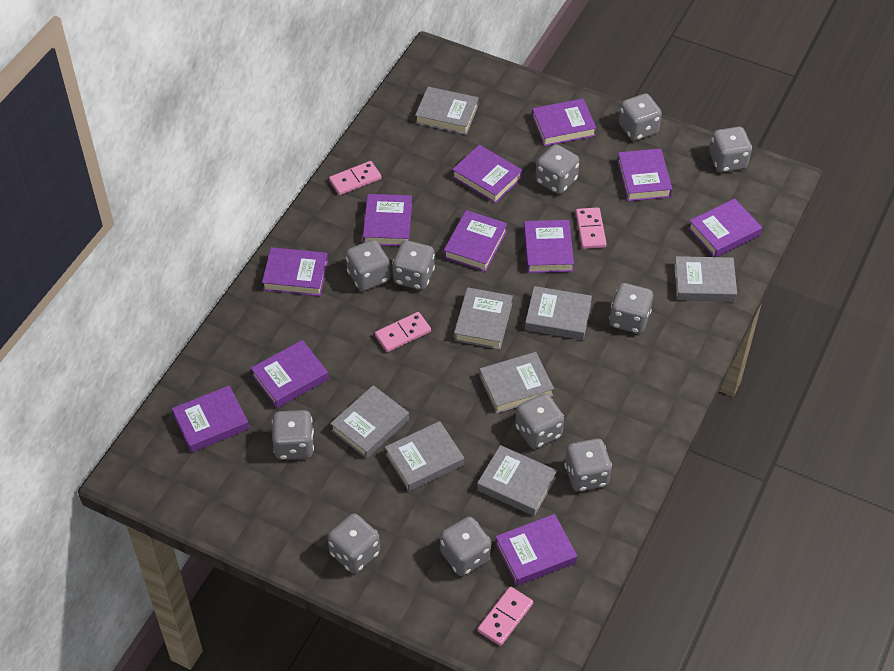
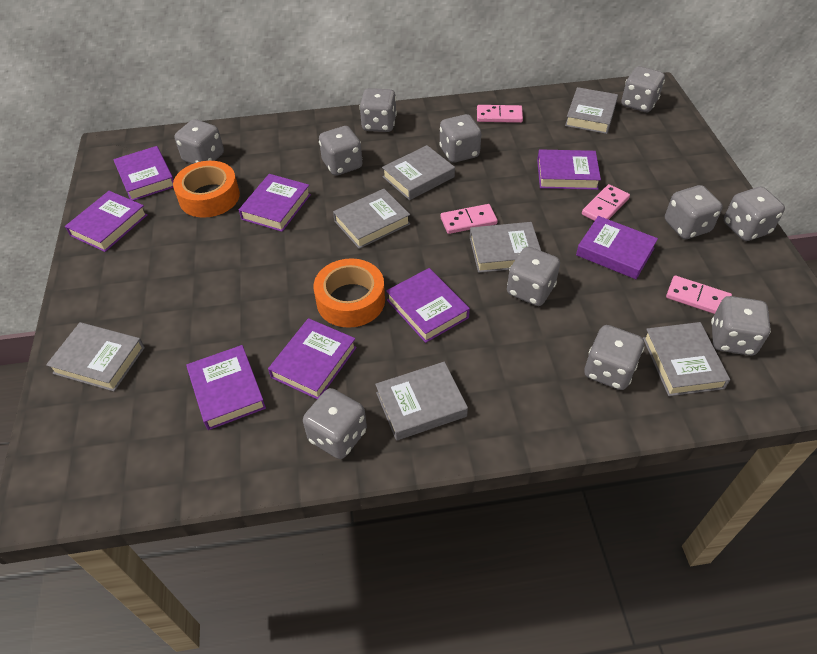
grey book: [330,385,409,459] [385,421,464,491] [415,87,479,135] [454,287,513,349] [477,445,557,516] [479,352,554,414] [525,286,592,340] [674,256,737,302] = 8 -> [46,322,145,392] [333,189,410,249] [375,362,468,441] [382,145,455,200] [470,222,541,273] [565,87,618,134] [643,322,730,396] = 7
orange tape: none = 0 -> [173,161,240,218] [314,258,385,328] = 2
purple book: [172,385,249,453] [251,340,329,408] [262,247,328,296] [363,194,412,246] [444,210,507,272] [452,145,523,203] [495,514,577,586] [524,220,574,273] [532,99,596,146] [617,148,672,201] [688,198,762,257] = 11 -> [65,191,148,252] [113,146,174,201] [186,345,266,430] [239,174,311,232] [268,318,357,399] [386,268,470,343] [537,149,601,190] [576,216,658,279] = 8

